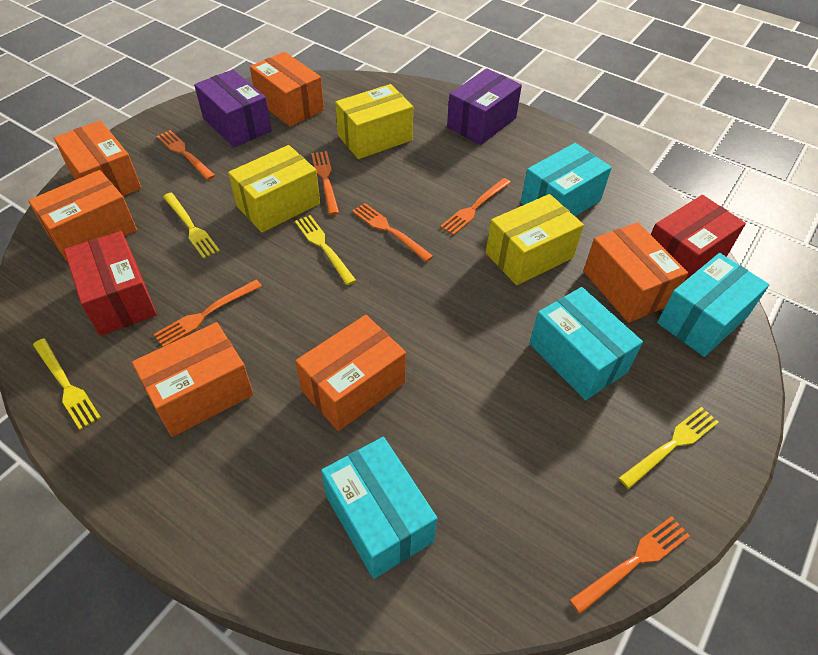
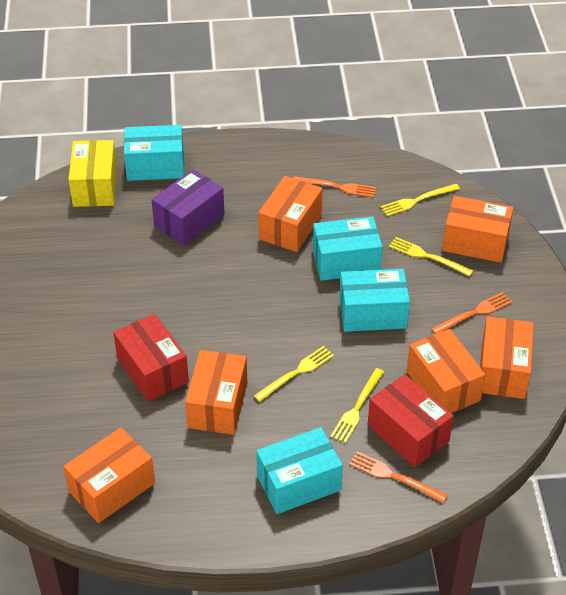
orange fork: [153,280,262,347] [157,130,215,180] [311,151,339,215] [352,203,433,262] [440,178,511,235] [570,516,690,614] = 6 -> [294,176,377,198] [349,451,448,503] [431,292,512,334] = 3
purple box: [194,69,272,147] [447,69,522,145] = 2 -> [151,169,224,245] = 1
yellow box: [228,145,320,233] [335,84,413,159] [486,194,584,285] = 3 -> [68,140,117,207] = 1

